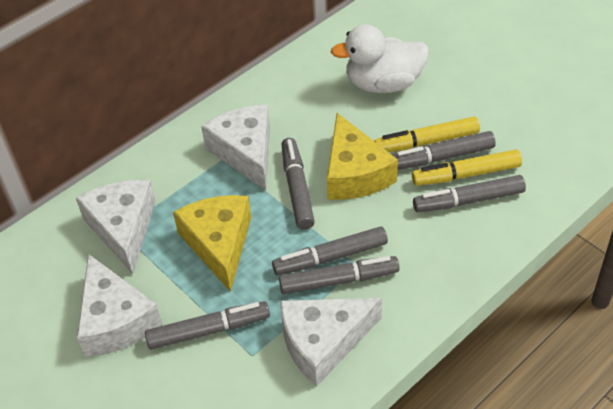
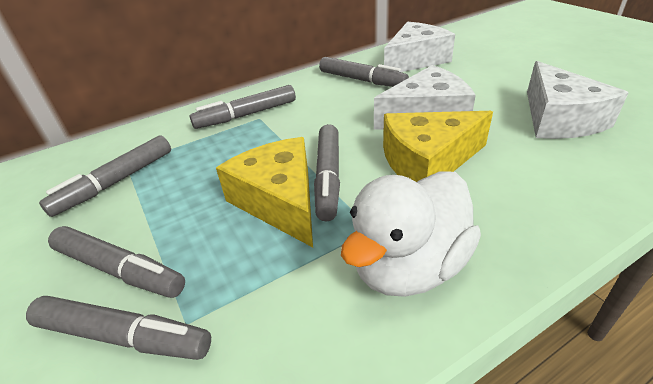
white cheese: [76,180,156,274] [77,254,162,357] [201,104,270,190] [280,298,382,386] = 4 -> [374,65,476,130] [384,22,455,72] [527,61,628,139] = 3
yellow marker: [374,116,480,152] [412,150,522,186] = 2 -> none = 0

